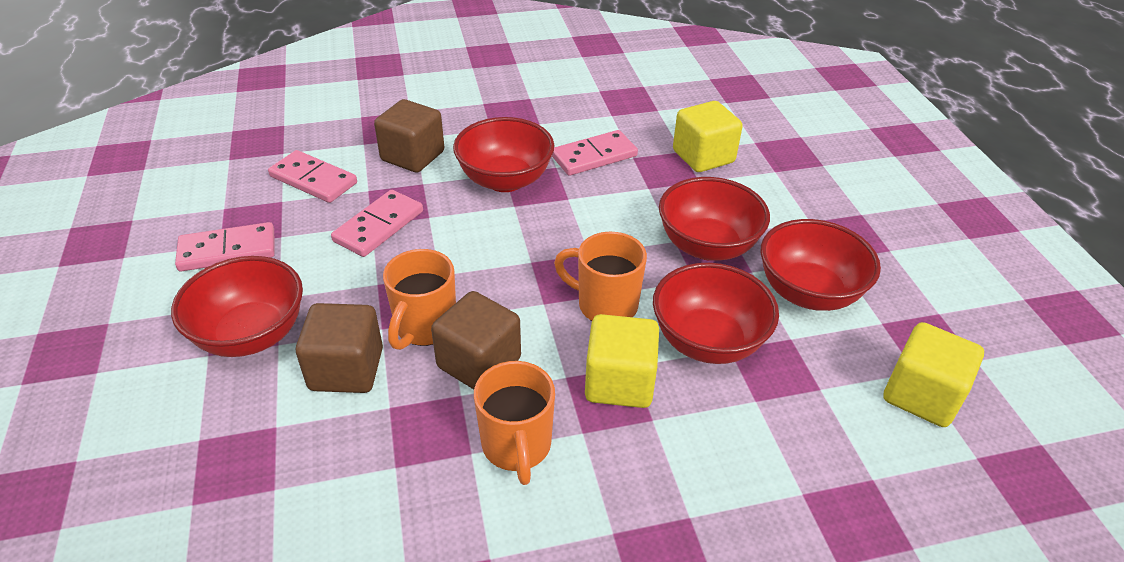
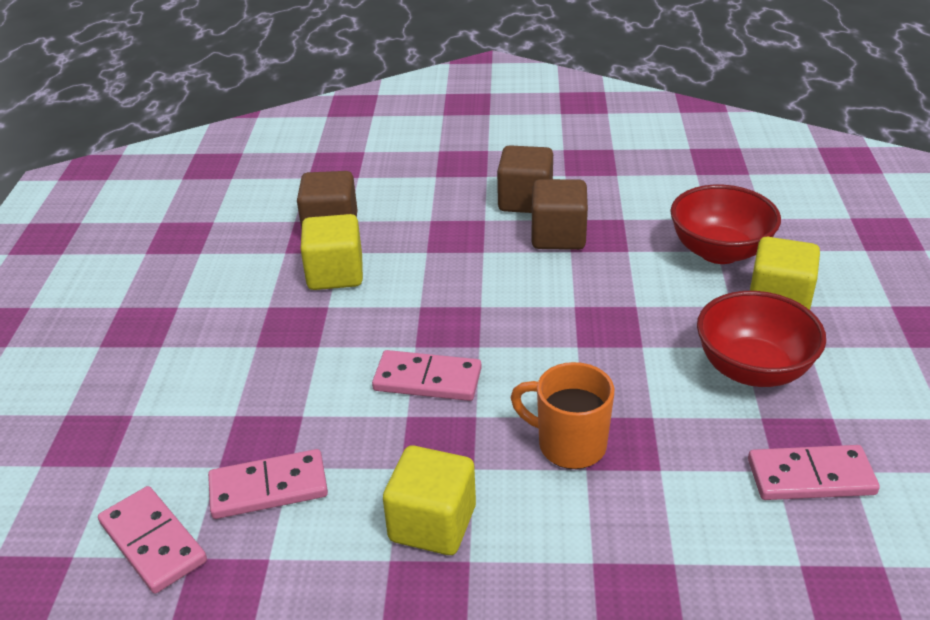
orange mug: [383,249,456,350] [474,361,555,485] [554,232,647,321] = 3 -> [510,362,614,469] = 1
red bowl: [171,256,303,357] [453,117,554,192] [653,263,779,364] [659,177,770,261] [761,219,881,311] = 5 -> [670,185,781,264] [697,291,826,387] = 2

